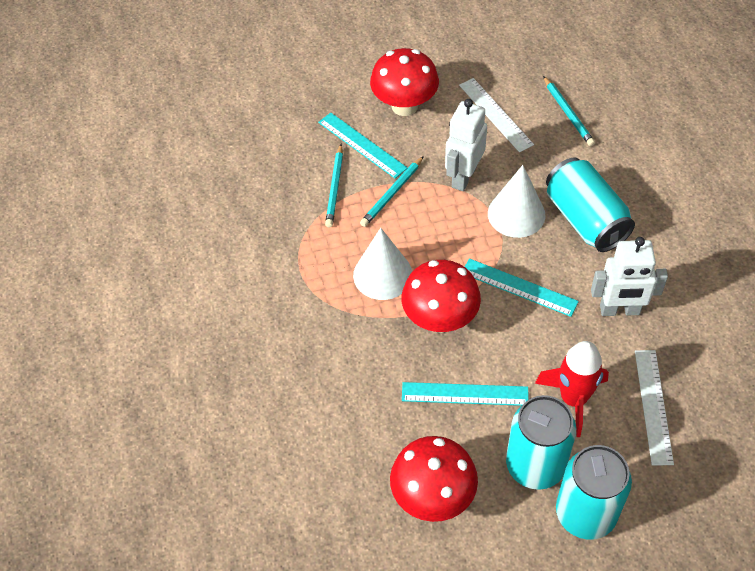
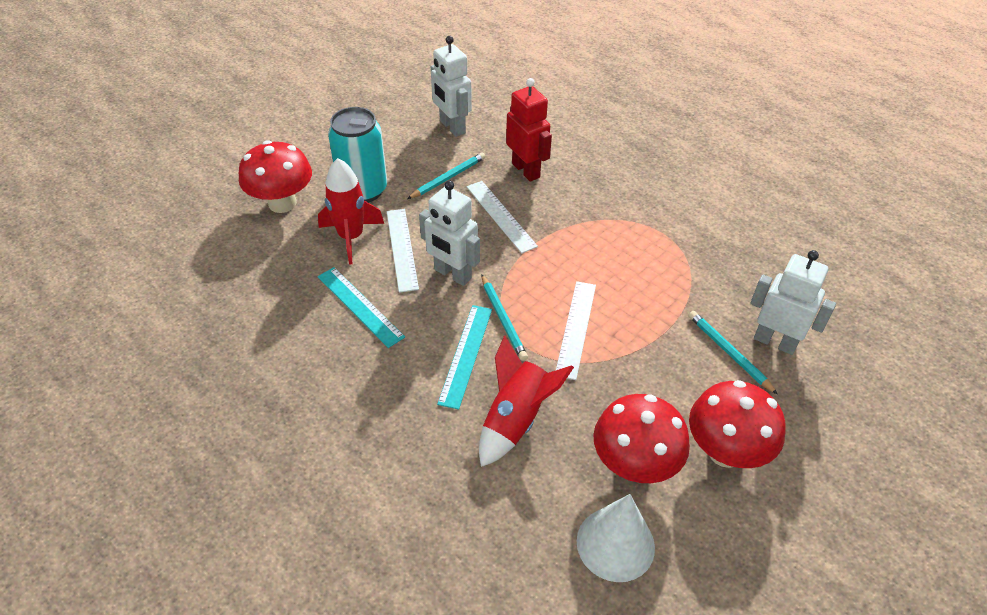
red robot: none = 0 -> [506,78,552,182] = 1
red rocket: [535,341,609,437] = 1 -> [318,158,384,265] [479,335,574,467] = 2
turquoise can: [506,395,576,490] [546,157,635,252] [556,445,632,540] = 3 -> [328,107,387,203] = 1
turquoise ruler: [318,113,407,179] [402,382,529,406] [465,258,579,317] = 3 -> [318,267,405,348] [437,305,492,410] = 2
white cone: [353,228,412,300] [488,165,545,238] = 2 -> [577,494,655,582] = 1
white robot: [445,99,487,191] [591,237,668,316] = 2 -> [419,181,480,286] [431,36,472,137] [750,250,836,355] = 3
white ruler: [459,78,534,153] [635,350,674,466] = 2 -> [387,209,419,293] [467,181,538,253] [556,281,596,380] = 3

